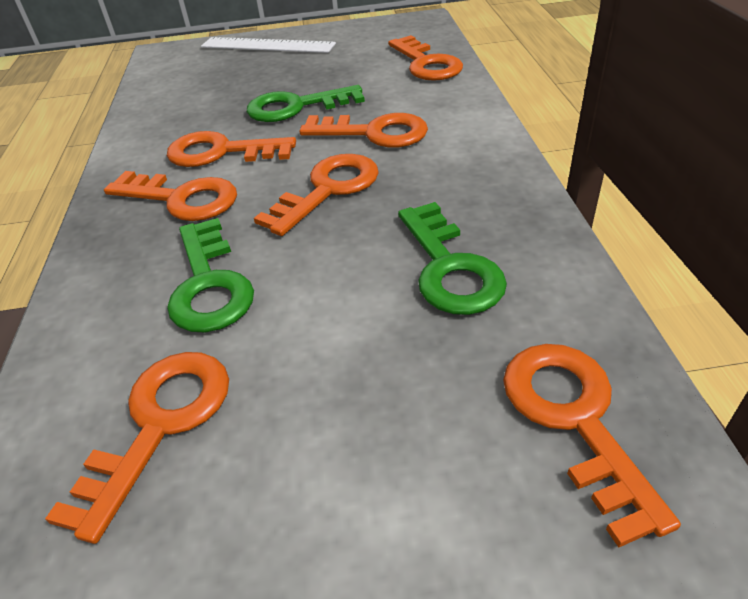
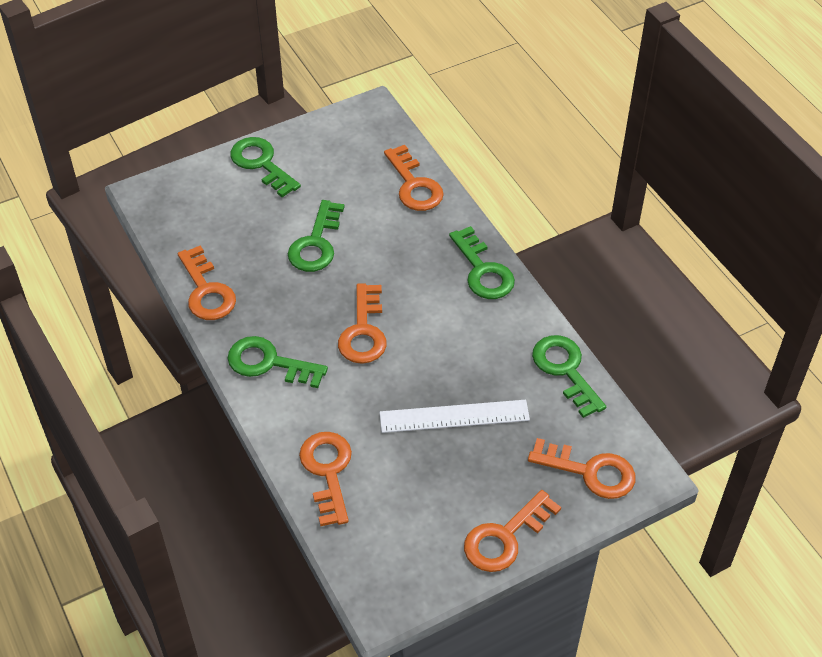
green key: [167,218,254,333] [247,85,365,122] [398,202,507,315] = 3 -> [227,336,328,388] [230,137,301,197] [288,200,344,272] [449,226,515,299] [532,335,606,418] = 5
orange key: [45,352,229,544] [104,171,237,221] [167,131,296,167] [254,154,379,236] [299,113,428,147] [388,35,463,81] [503,344,681,548] = 7 -> [178,245,236,320] [299,432,352,526] [338,283,387,364] [384,145,444,211] [464,490,561,572] [528,438,635,499] = 6

